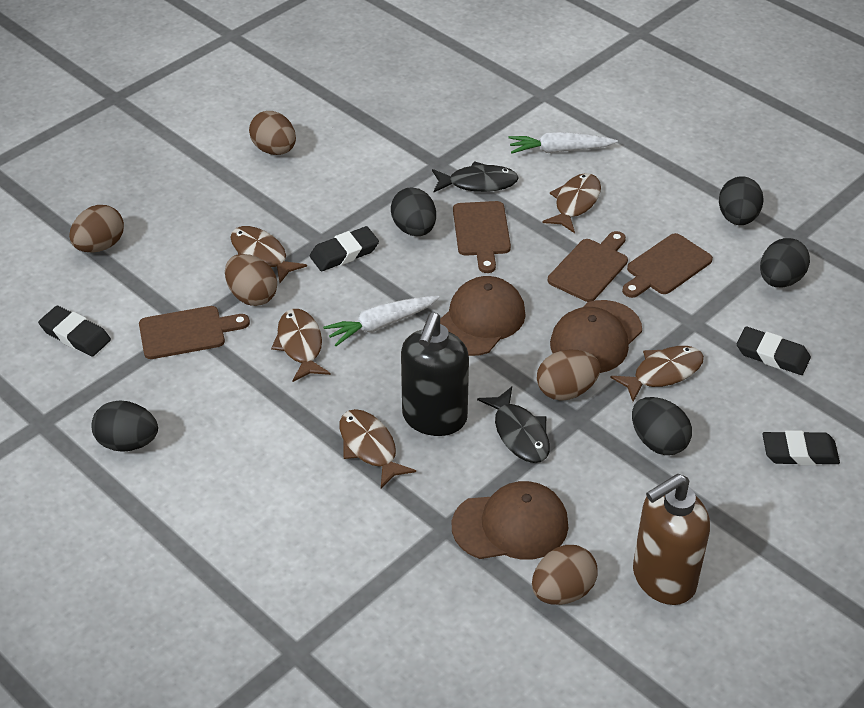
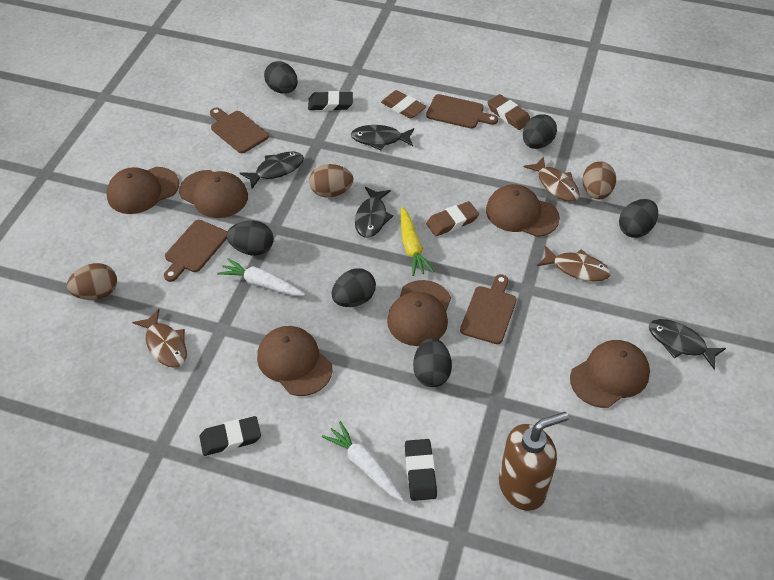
black egg: [92,400,158,452] [391,187,436,236] [632,397,692,455] [719,176,763,225] [760,238,810,288] = 5 -> [227,220,273,256] [264,61,298,94] [332,268,376,307] [413,338,452,387] [523,114,557,149] [619,199,658,238] = 6
black eraser: [38,306,111,357] [310,226,379,271] [737,327,811,375] [762,430,840,465] = 4 -> [199,416,261,456] [308,91,353,111] [405,439,437,501] = 3
black fish: [432,161,519,192] [477,387,550,463] = 2 -> [240,151,304,189] [351,125,414,150] [355,187,393,238] [649,319,726,370] = 4
black soap dispenser: [401,313,469,436] = 1 -> none = 0
brown cap: [440,276,526,356] [452,481,569,560] [550,300,642,373] = 3 -> [107,167,179,214] [179,170,248,218] [257,326,333,396] [387,280,451,346] [486,184,560,237] [570,340,650,408] = 6
brown egg: [69,205,124,253] [225,254,277,306] [249,111,296,155] [532,545,598,605] [537,350,601,401] = 5 -> [67,263,117,300] [309,164,353,198] [583,161,616,199] = 3
brown eraser: none = 0 -> [381,90,426,119] [426,201,479,236] [487,94,530,130] = 3
brown fish: [230,226,307,283] [271,309,330,382] [340,409,416,488] [542,173,601,233] [610,346,704,402] = 5 -> [132,309,187,368] [524,156,580,202] [537,246,611,282] = 3
yellow carrot: none = 0 -> [401,207,434,276] = 1

